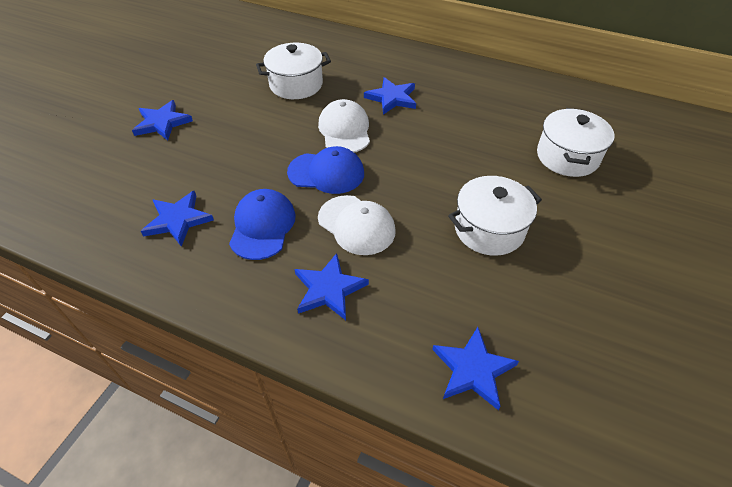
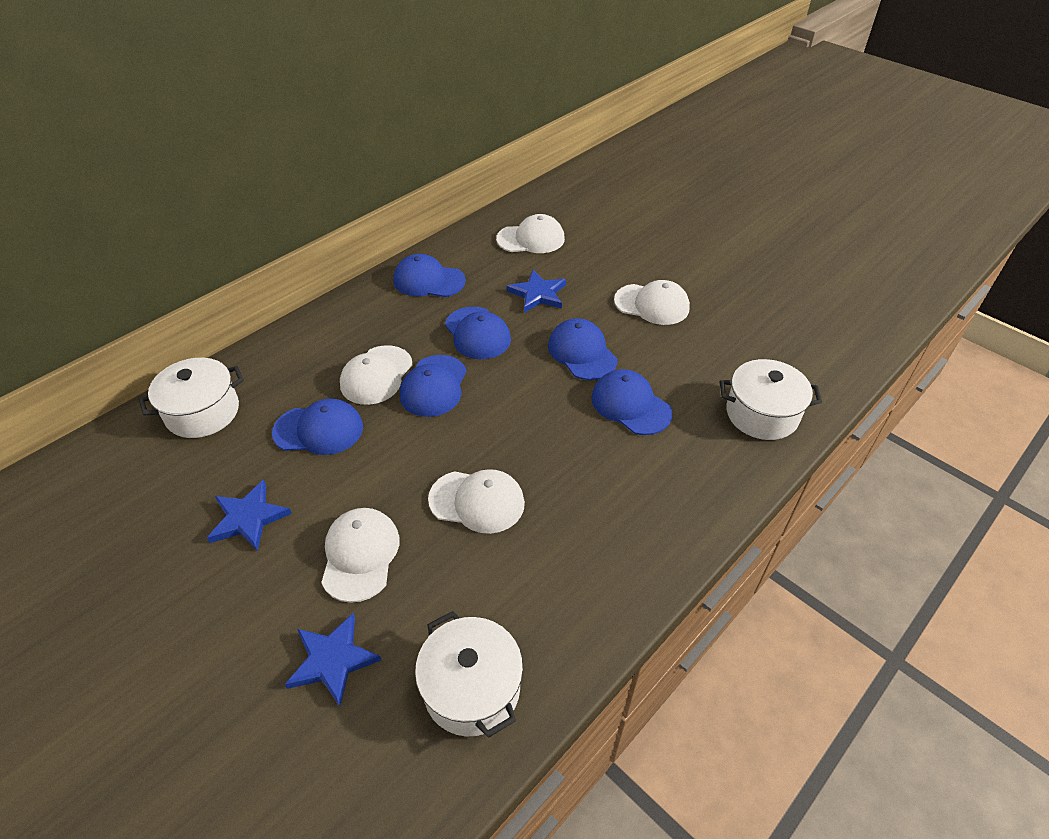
blue cap: [229,189,296,260] [287,146,364,194] = 2 -> [272,398,363,455] [393,254,466,297] [400,355,467,417] [445,307,511,359] [548,318,618,380] [591,369,672,435] = 6
blue star: [132,100,193,141] [141,191,214,247] [294,253,369,320] [364,77,416,115] [432,327,519,410] = 5 -> [207,480,292,551] [284,613,382,706] [507,270,566,313] = 3
white cap: [318,99,370,153] [318,195,396,255] = 2 -> [321,508,400,603] [340,345,413,405] [428,469,525,534] [496,214,565,253] [614,280,690,325] = 5

